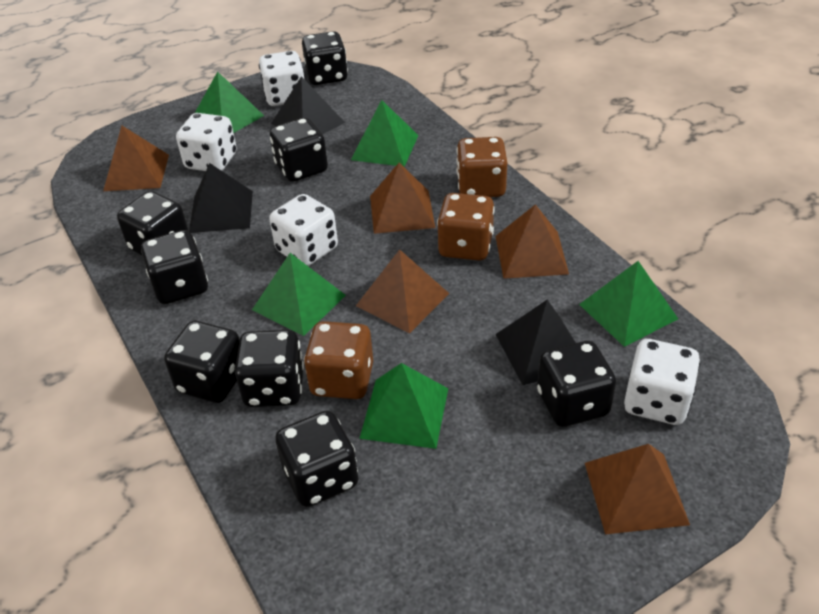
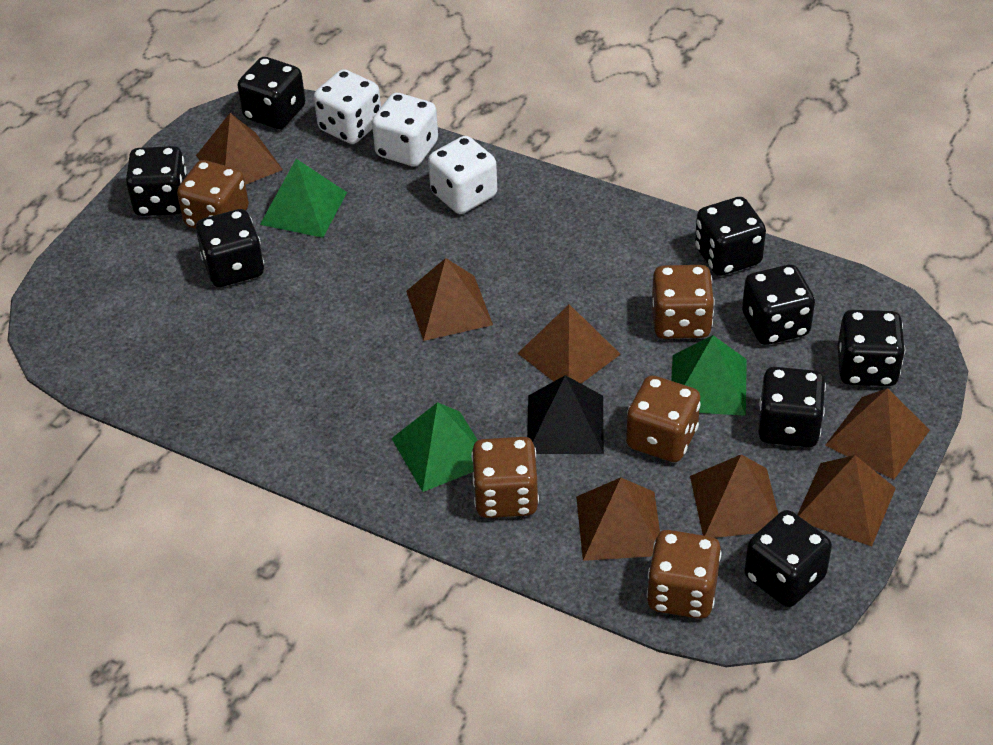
black pyramid: [189,163,253,233] [271,76,345,134] [495,300,576,385] = 3 -> [527,375,604,454] = 1
brown dice: [304,321,373,399] [437,193,495,261] [457,137,507,197] = 3 -> [177,160,249,229] [471,437,539,518] [626,375,701,462] [647,530,721,619] [652,265,715,339] = 5
brown pyramid: [103,126,169,191] [356,249,450,334] [370,163,435,234] [496,204,569,279] [585,444,690,534] = 5 -> [196,113,283,185] [406,258,493,341] [517,304,621,384] [576,478,660,561] [690,454,778,538] [798,455,896,547] [825,388,930,480] = 7
green pyramid: [195,71,264,133] [252,253,346,336] [351,100,419,167] [359,363,448,449] [579,261,678,347] = 5 -> [260,159,347,238] [391,402,478,492] [671,335,747,416] = 3
white dice: [176,113,237,171] [259,51,304,106] [269,194,338,266] [624,339,700,425] = 4 -> [314,69,381,144] [372,93,438,166] [428,136,497,214] = 3

